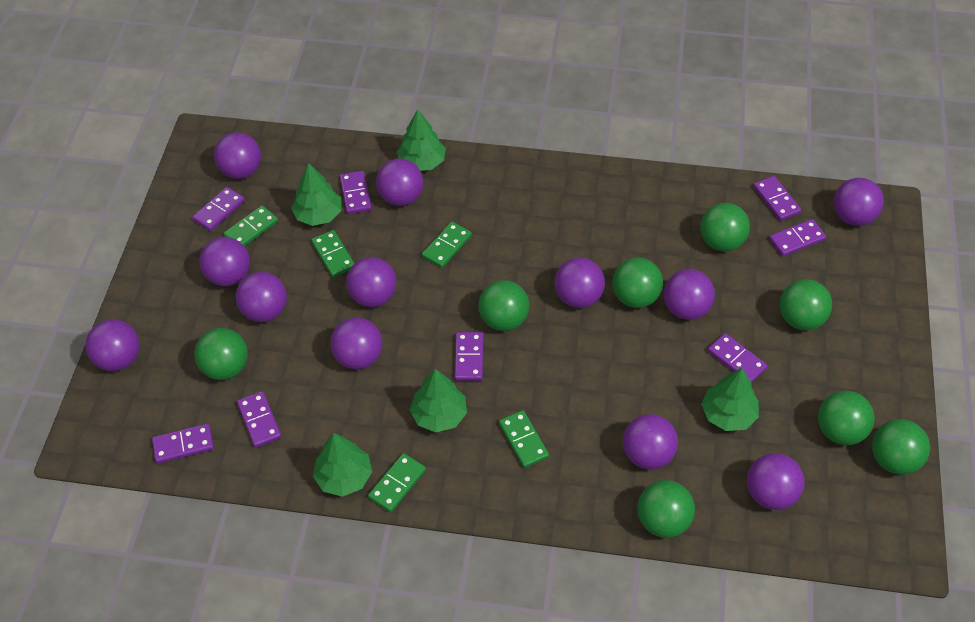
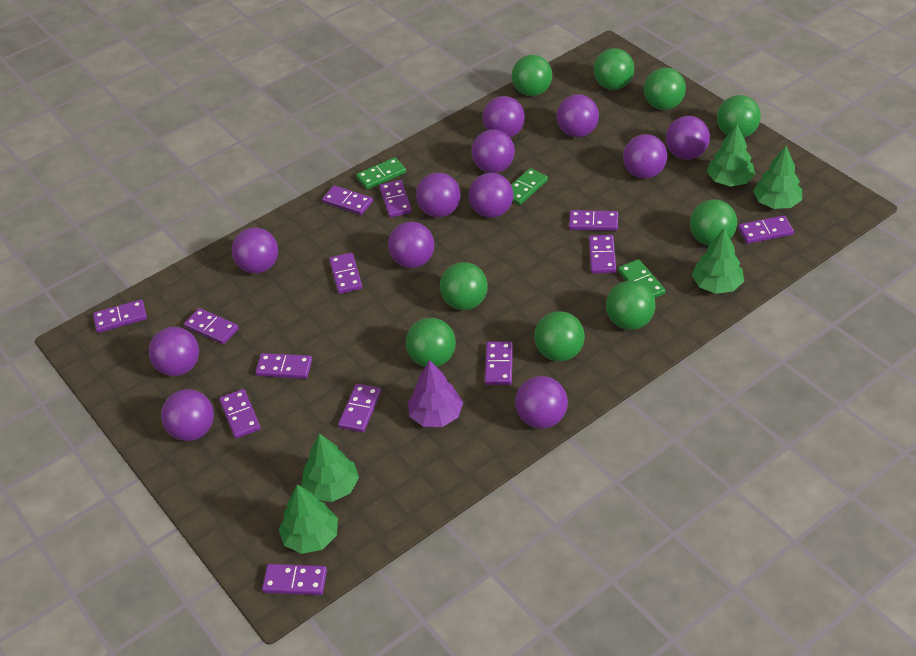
green ball: [194,328,248,380] [478,280,529,331] [612,258,663,308] [637,480,695,538] [700,203,750,251] [779,279,832,330] [818,391,875,445] [872,419,930,475] = 8 -> [406,318,456,367] [440,262,488,310] [512,55,552,96] [534,311,585,362] [593,48,634,90] [606,281,656,330] [644,68,686,110] [690,199,737,246] [717,95,761,138] = 9
green domino: [224,205,278,246] [311,230,355,277] [368,453,426,512] [422,222,472,268] [499,410,549,468] = 5 -> [356,157,406,189] [511,168,548,205] [618,259,665,298] = 3
purple domino: [152,424,214,464] [192,187,245,231] [237,391,281,448] [340,171,372,214] [455,332,483,381] [708,333,767,383] [753,176,801,221] [769,219,826,256] = 8 -> [93,300,147,333] [184,308,239,344] [219,389,261,439] [255,353,312,379] [262,564,327,595] [322,185,373,215] [329,253,362,294] [338,384,381,432] [379,180,412,218] [485,341,513,385] [569,210,618,231] [589,235,616,273] [738,215,794,244] = 13
purple tree: none = 0 -> [408,360,463,427] = 1

